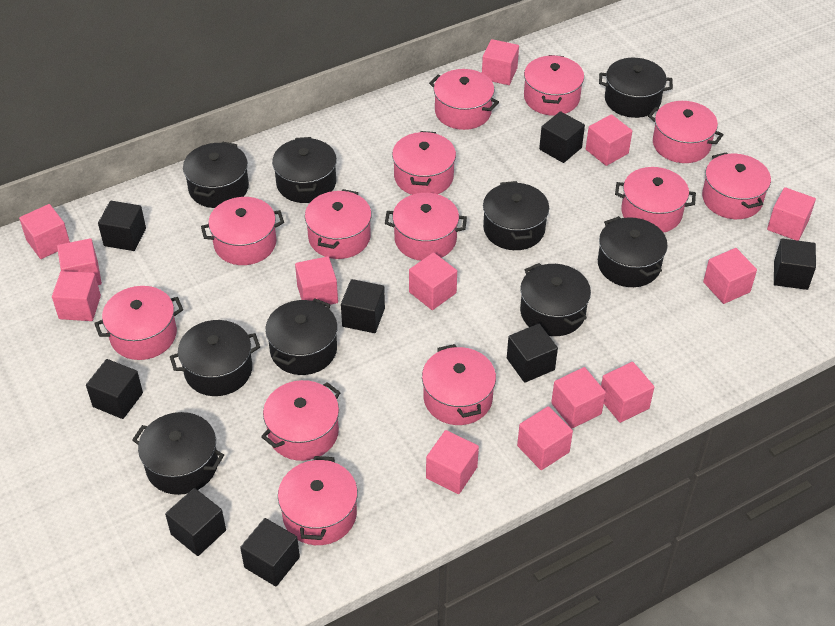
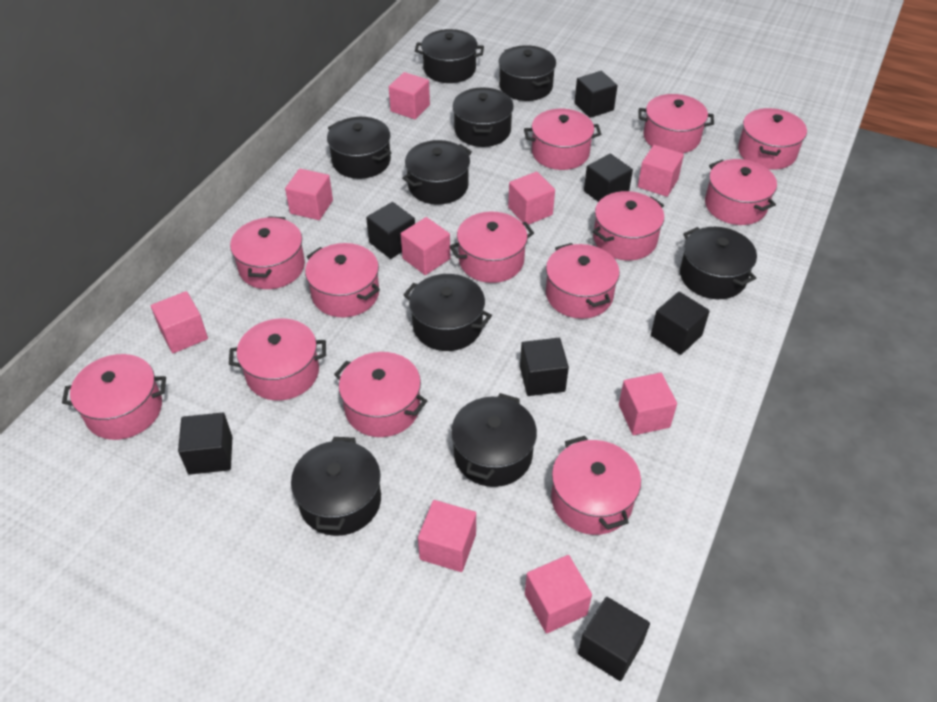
black cube: [86,359,143,419] [98,201,146,251] [165,488,226,556] [240,518,300,586] [341,279,385,333] [507,324,558,383] [539,111,585,163] [774,238,816,290] = 8 -> [178,413,232,475] [366,202,415,259] [520,338,569,396] [574,71,617,118] [578,597,650,681] [584,154,633,202] [651,292,710,355] = 7
pink cube: [19,204,70,259] [52,271,101,321] [57,238,102,285] [295,256,338,305] [409,252,457,310] [426,430,479,494] [482,39,519,85] [517,406,573,470] [551,367,606,428] [586,114,632,166] [601,362,654,423] [703,248,757,304] [767,187,816,241] = 13 -> [151,291,208,353] [285,169,333,220] [389,72,430,119] [401,217,450,275] [418,500,476,572] [508,172,555,225] [525,555,592,634] [619,373,677,435] [638,145,684,197] = 9

